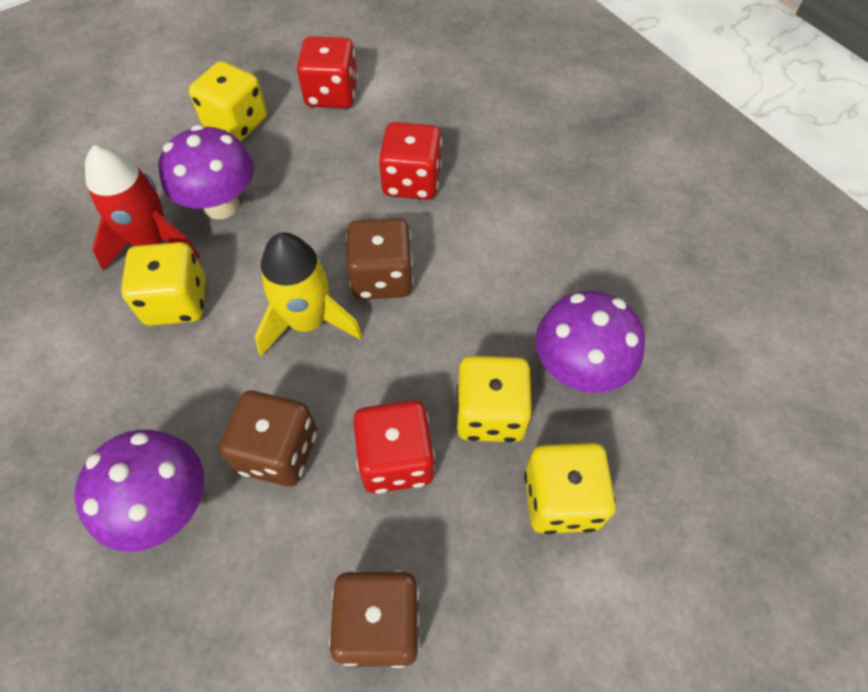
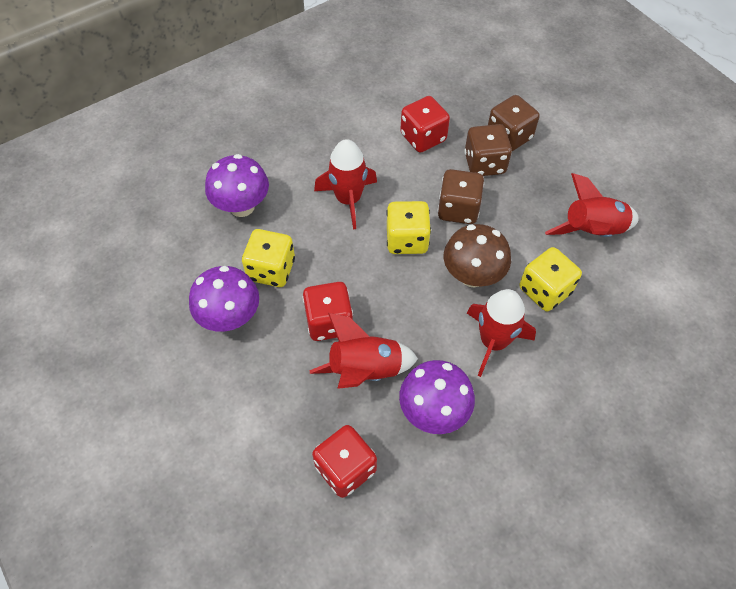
brown mushroom: none = 0 -> [444,224,511,288] = 1
red rocket: [85,145,200,271] = 1 -> [310,313,418,389] [314,139,377,230] [467,289,536,377] [545,173,639,237] = 4
yellow dice: [121,242,206,326] [189,61,267,141] [457,356,533,442] [524,443,616,534] = 4 -> [242,229,295,287] [386,201,431,254] [519,247,582,311] = 3
yellow rocket: [255,232,363,356] = 1 -> none = 0

